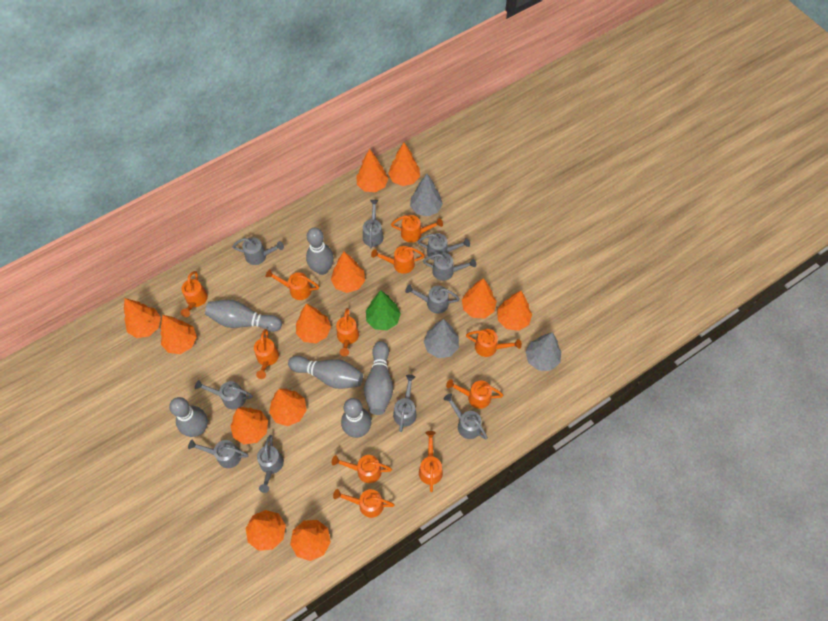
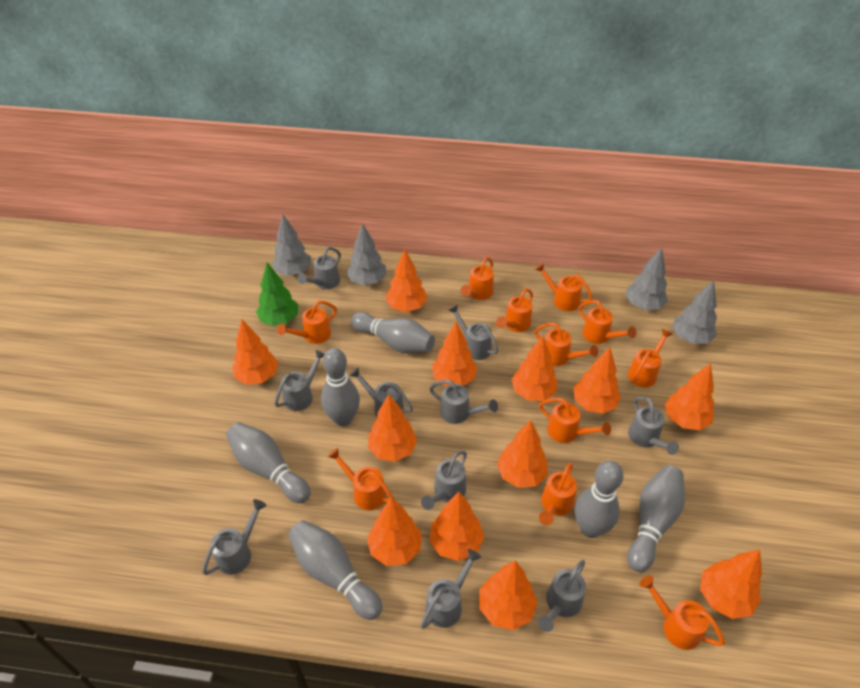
grey tree: [410,174,443,217] [423,319,459,358] [525,332,562,371] = 3 -> [272,215,311,276] [346,223,386,285] [625,247,668,310] [672,280,717,344] = 4

